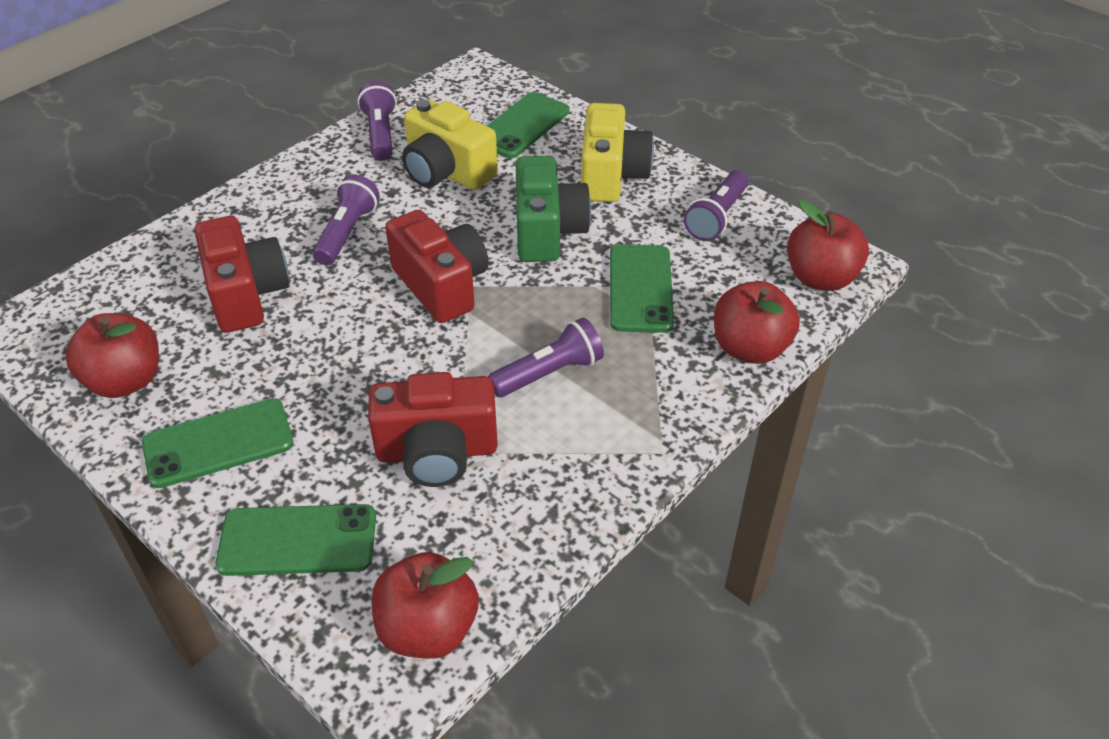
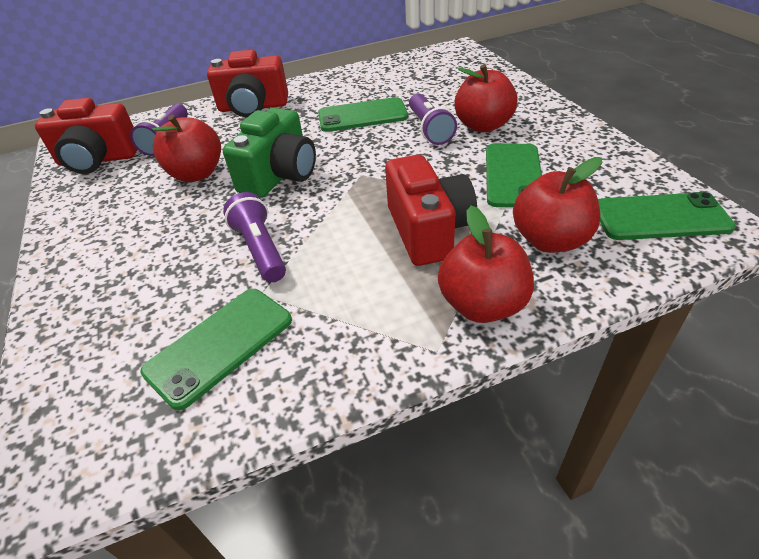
purple flashlight: [312,174,379,266] [358,81,397,161] [488,317,604,397] [684,170,749,241] = 4 -> [130,104,188,156] [223,192,286,283] [409,93,457,145] = 3
yellow camera: [402,99,498,190] [581,103,654,202] = 2 -> none = 0

